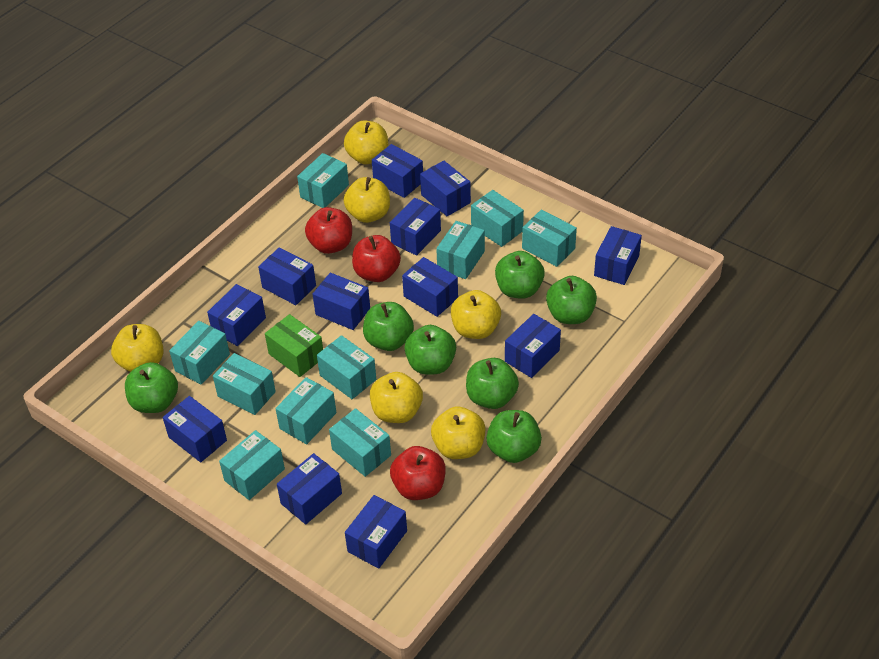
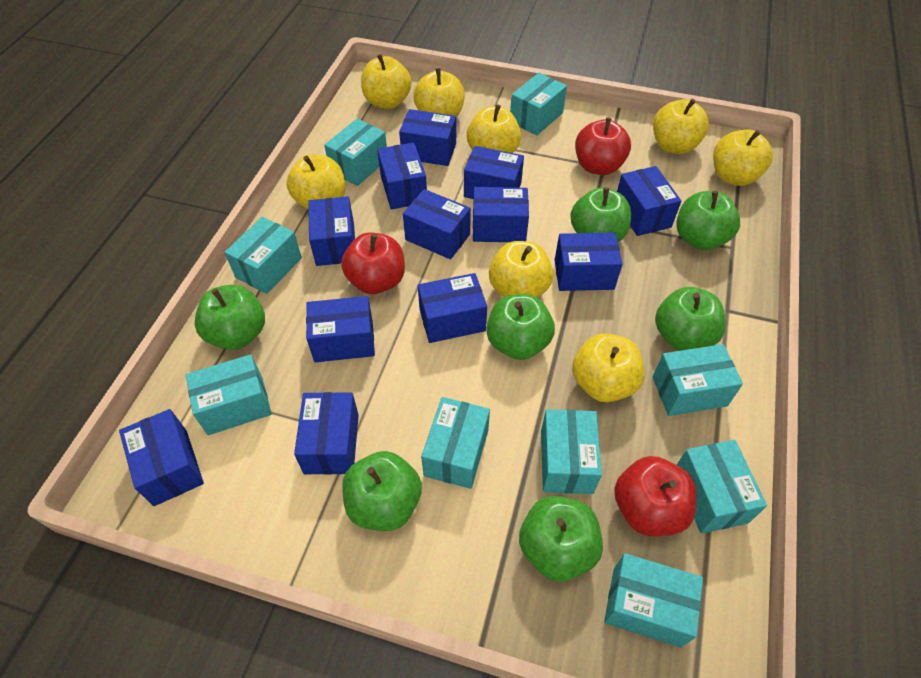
green box: [265,314,323,377] = 1 -> none = 0
turquoise box: [169,321,230,385] [213,353,276,415] [219,430,285,500] [276,377,336,444] [297,153,349,208] [317,335,376,399] [329,408,391,477] [436,221,485,279] [471,190,524,247] [522,210,577,267] = 10 -> [186,354,272,435] [224,217,302,294] [324,119,387,186] [421,397,490,489] [510,73,567,135] [541,409,602,494] [604,553,703,647] [652,344,743,416] [677,440,767,534] = 9
yellow apple: [111,324,164,372] [344,121,388,164] [344,177,390,223] [370,372,423,423] [431,406,486,459] [451,290,501,339] = 6 -> [287,154,345,210] [361,54,412,109] [413,68,465,117] [467,104,521,153] [489,241,553,297] [572,333,645,402] [653,99,709,154] [713,130,773,186] = 8

